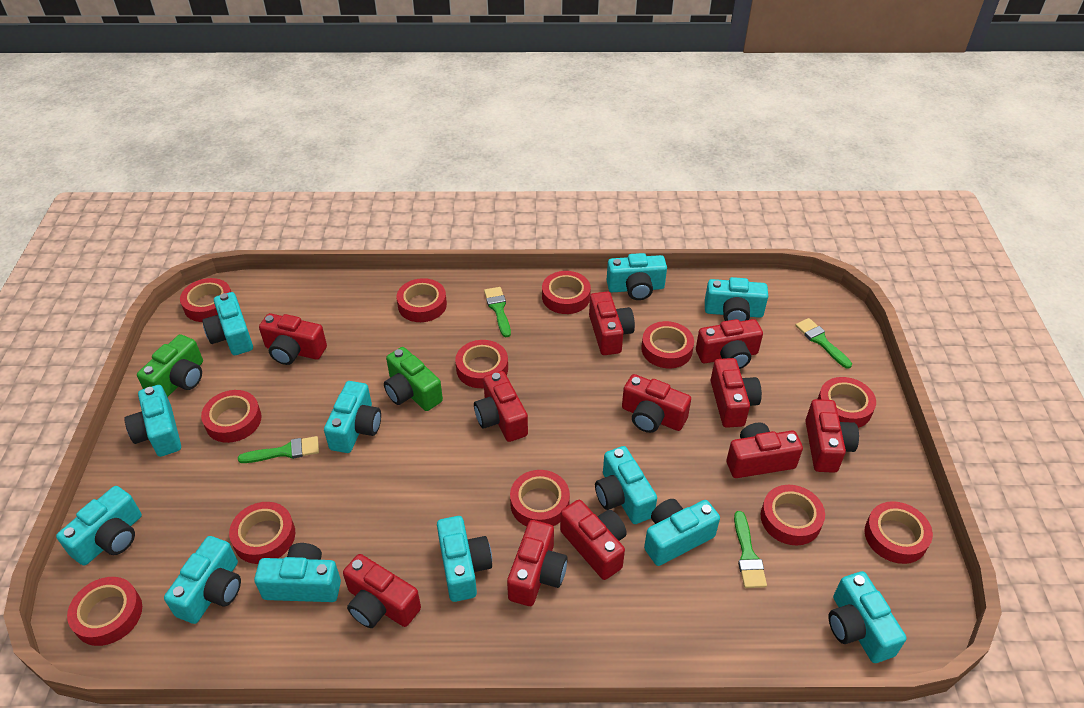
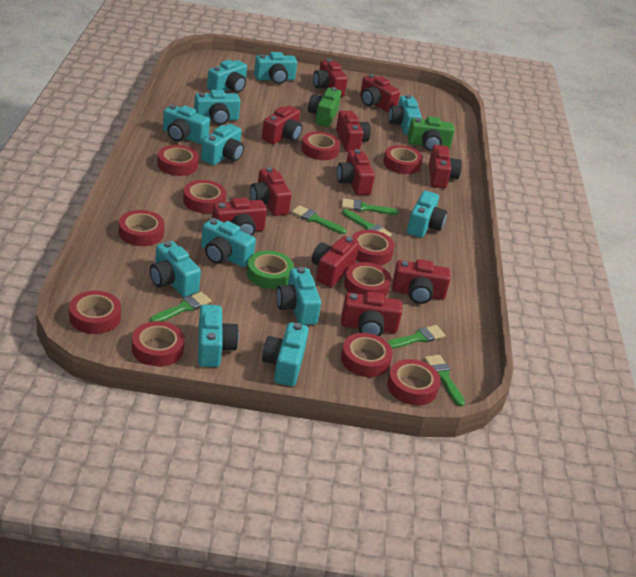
green brush: [238,436,319,463] [484,287,511,337] [734,511,767,588] [795,318,852,369] = 4 -> [150,292,211,322] [292,205,346,234] [341,198,399,215] [342,209,392,237] [387,325,446,349] [424,355,465,407] = 6
green tape: none = 0 -> [247,251,294,289] = 1
red tape: [67,577,142,646] [180,278,231,322] [201,390,262,443] [229,502,295,564] [397,278,447,322] [455,340,508,388] [510,470,570,526] [542,271,591,314] [641,321,694,368] [761,485,825,545] [818,377,876,428] [864,501,933,564] = 12 -> [69,291,121,334] [119,210,165,246] [132,321,185,367] [157,145,199,176] [183,180,226,213] [301,131,340,160] [341,333,393,377] [344,262,391,297] [352,230,394,265] [383,145,423,174] [387,359,441,405] = 11

